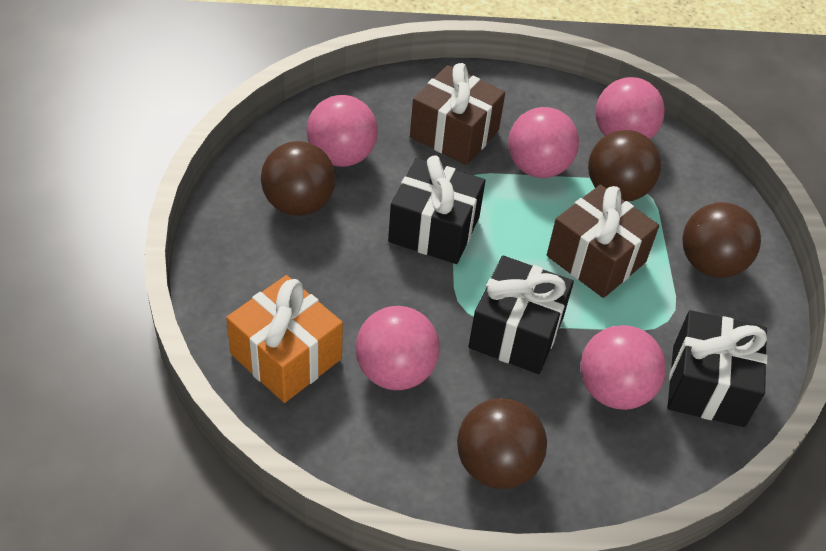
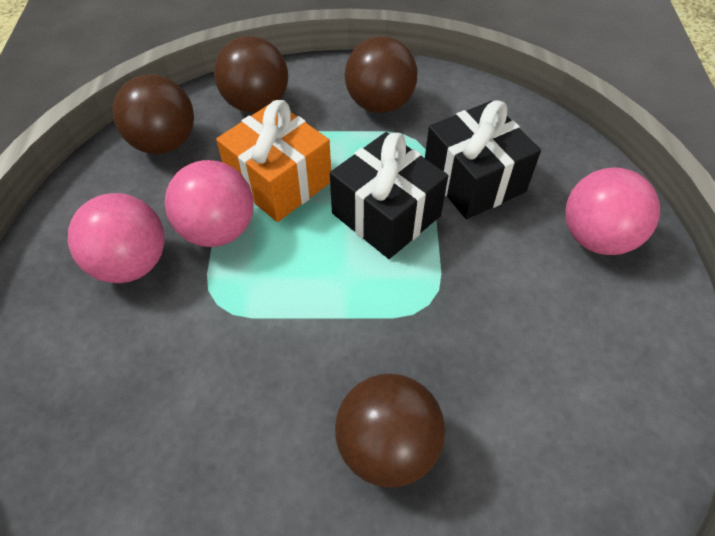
black gift: [388,155,485,264] [468,256,574,374] [667,310,767,427] = 3 -> [330,132,448,259] [425,100,541,219] = 2
brown gift: [410,63,505,165] [547,185,659,298] = 2 -> none = 0
pink ball: [306,95,378,167] [355,306,440,390] [508,107,579,178] [580,325,666,410] [595,77,665,139] = 5 -> [68,193,165,283] [165,160,254,247] [565,167,660,255] = 3

